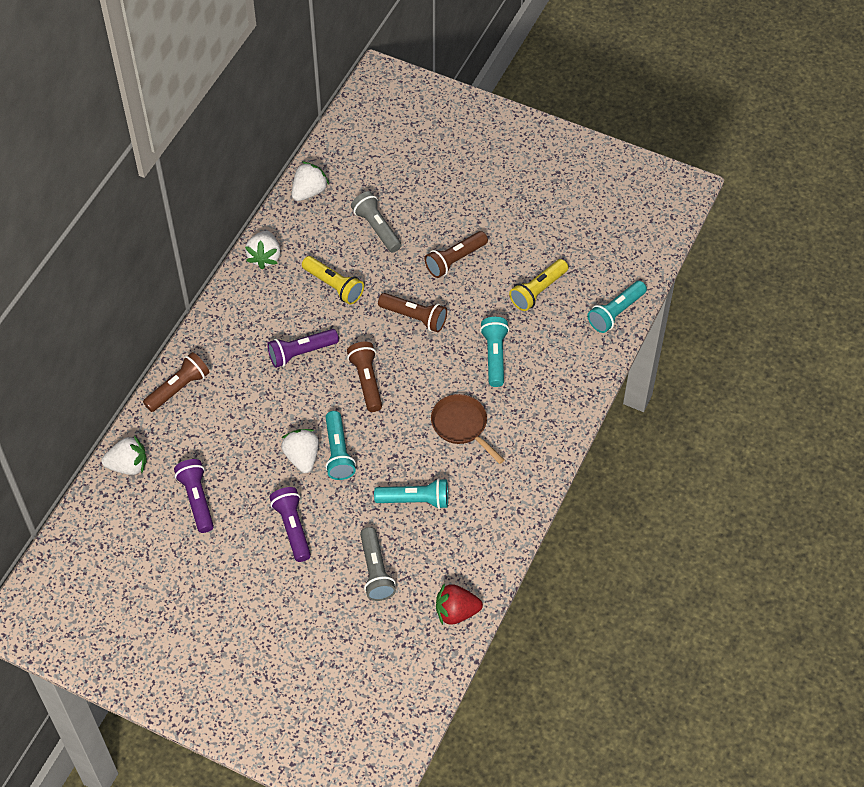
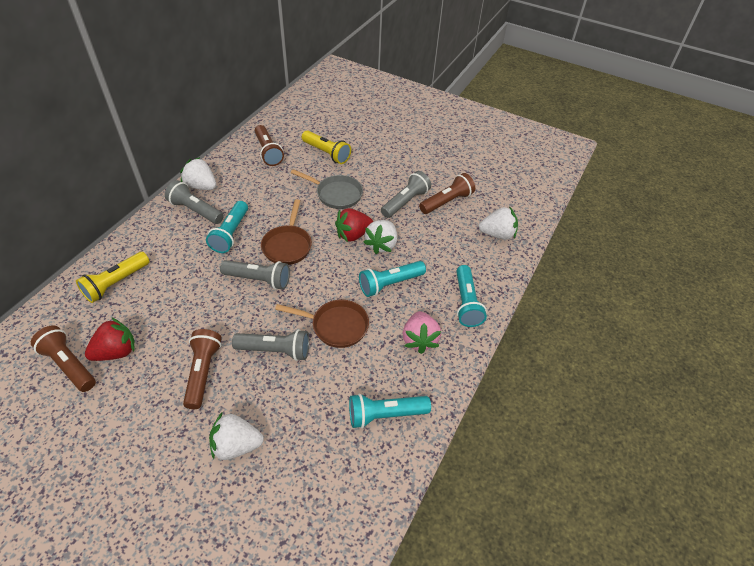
brown pan: [431,394,504,464] = 1 -> [261,199,312,265] [275,300,369,348] = 2
grey flashlight: [351,191,402,253] [360,527,396,601] = 2 -> [165,180,224,224] [220,260,290,290] [232,329,309,361] [381,171,431,218] = 4
grey pan: none = 0 -> [291,169,363,209] = 1
pink strawberry: none = 0 -> [402,311,441,354] = 1
purple flashlight: [174,459,214,533] [267,329,339,368] [269,487,311,562] = 3 -> none = 0
red strawberry: [436,583,483,625] = 1 -> [85,317,135,361] [335,208,373,242] = 2

